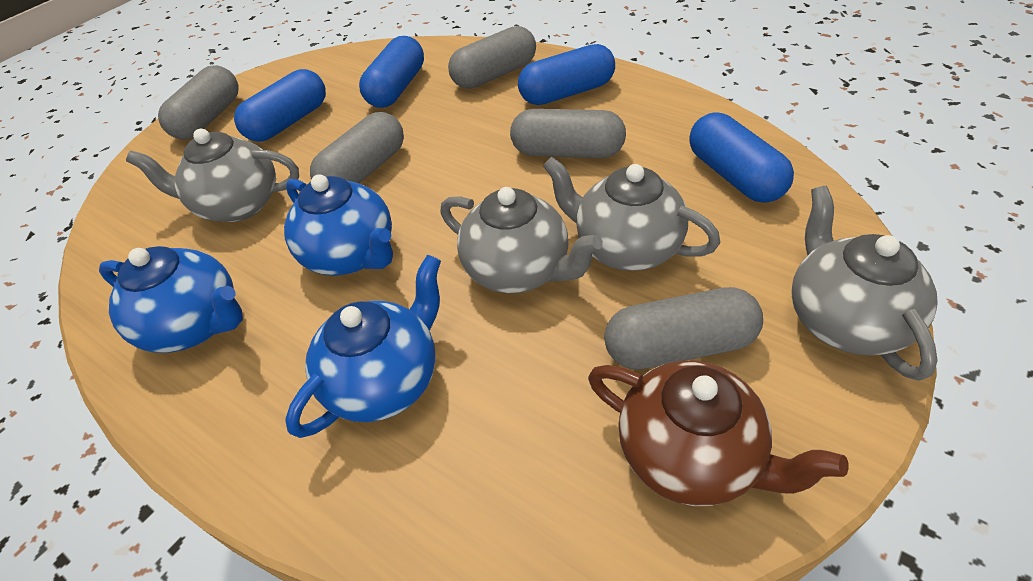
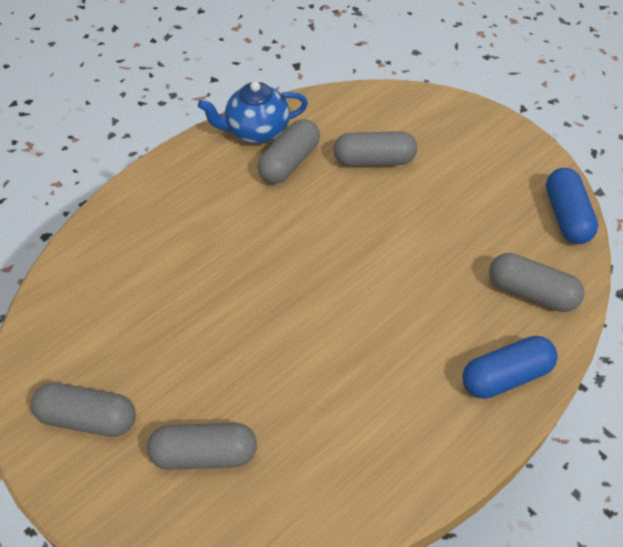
blue capsule: [234,69,326,142] [359,36,424,108] [518,44,615,105] [689,113,794,203] = 4 -> [462,336,558,399] [546,168,598,244] = 2
blue teapot: [99,246,243,353] [284,174,393,275] [285,255,441,438] = 3 -> [198,81,308,144] = 1
brown teapot: [588,360,848,506] = 1 -> none = 0
grey teapot: [126,129,299,222] [440,187,603,294] [543,157,720,271] [791,185,938,381] = 4 -> none = 0

